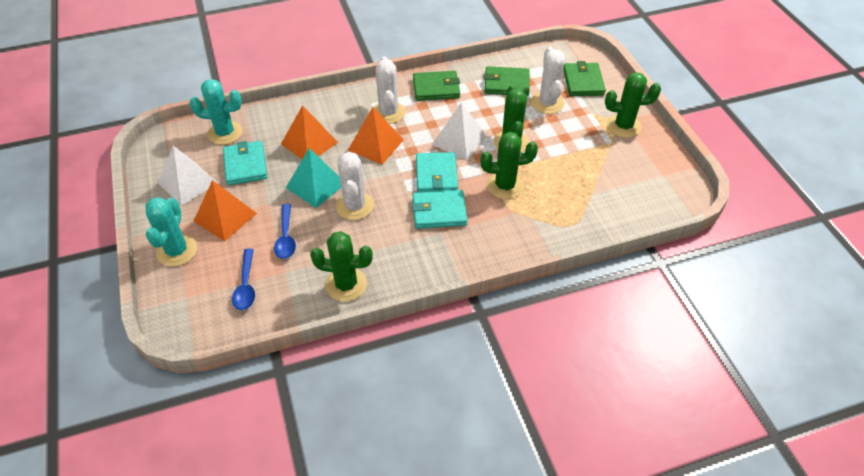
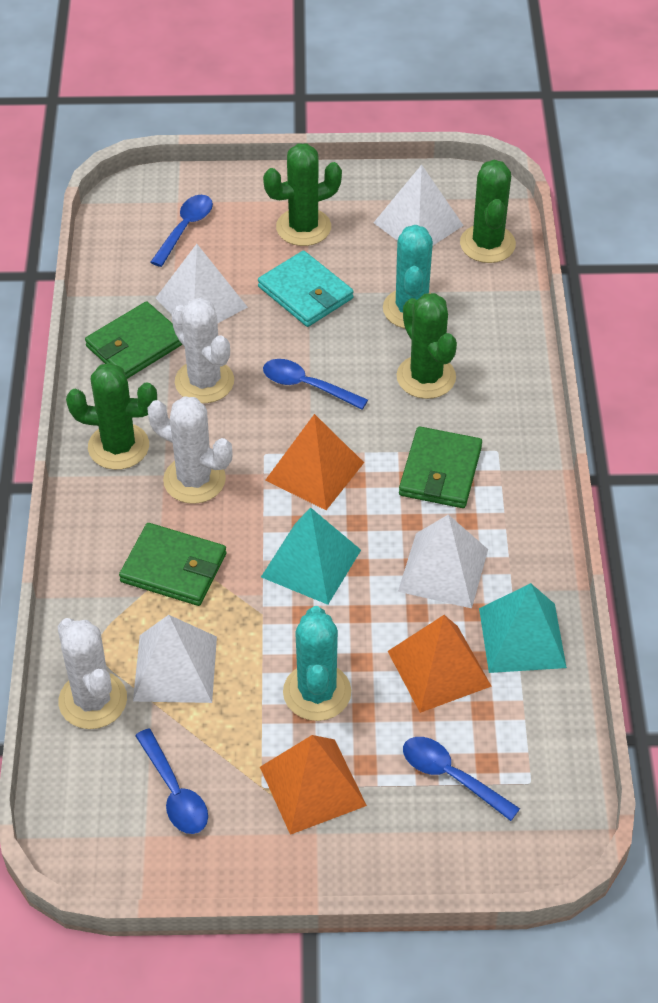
blue spoon: [232,249,255,310] [274,204,296,259] = 2 -> [135,728,208,834] [150,195,213,267] [263,359,368,410] [403,737,520,821] = 4
turquoise pyramid: [286,148,341,208] = 1 -> [261,507,361,605] [479,583,567,673] = 2
turquoise wallet: [223,141,267,185] [412,190,468,229] [416,152,458,193] = 3 -> [258,251,354,327] = 1
white pyramid: [158,146,218,206] [432,102,487,160] = 2 -> [133,615,217,703] [156,244,248,323] [374,165,464,246] [398,515,488,608] = 4

